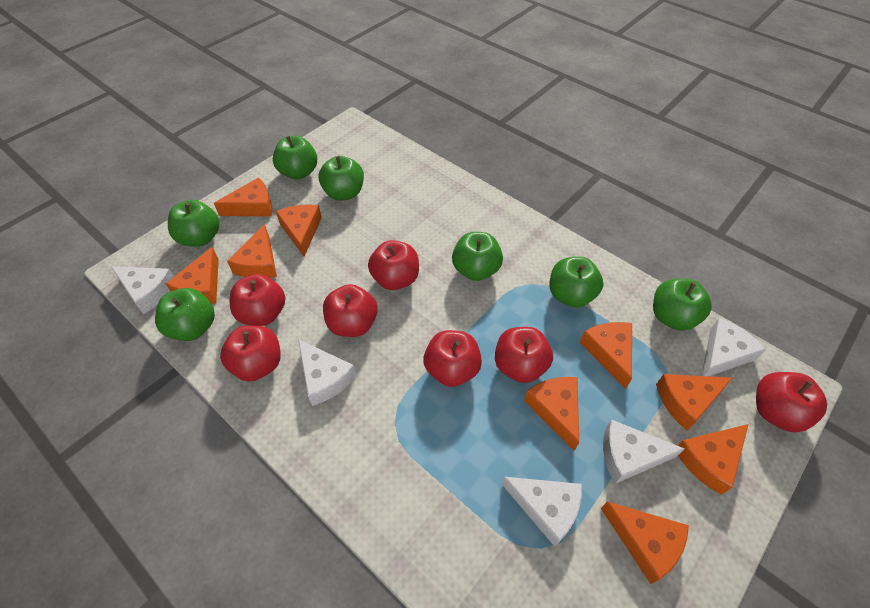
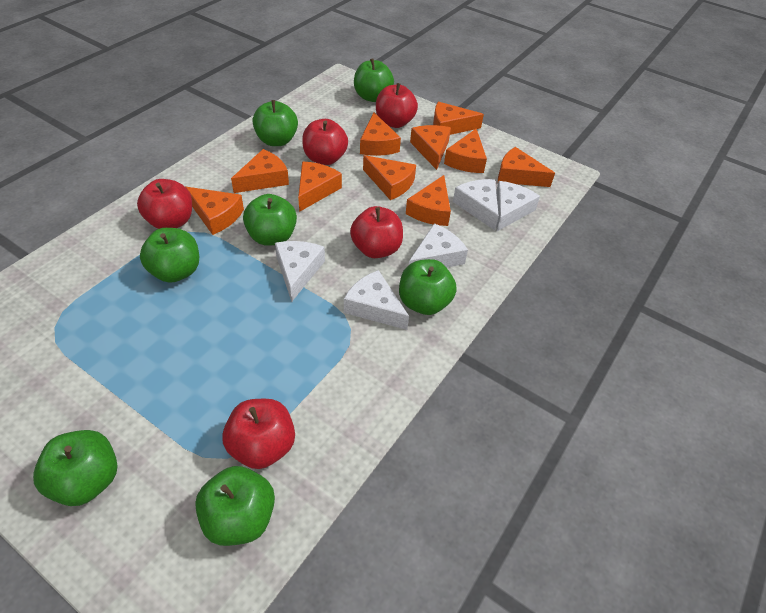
orange cheese: [165,247,219,304] [214,177,273,217] [227,224,277,278] [276,204,322,256] [524,377,579,451] [580,322,632,389] [601,501,689,584] [656,374,732,430] [677,424,748,495] = 9 -> [186,187,244,235] [231,149,289,193] [298,162,342,212] [360,112,401,156] [363,155,416,200] [406,175,451,226] [410,125,451,170] [433,102,484,135] [444,128,487,173] [498,147,555,187] = 10
red apple: [220,325,281,382] [230,274,285,326] [323,284,378,337] [368,240,419,290] [423,330,482,387] [495,327,553,383] [756,372,827,432] = 7 -> [137,179,192,229] [222,399,295,469] [302,119,348,165] [350,206,403,258] [376,83,418,128] = 5

